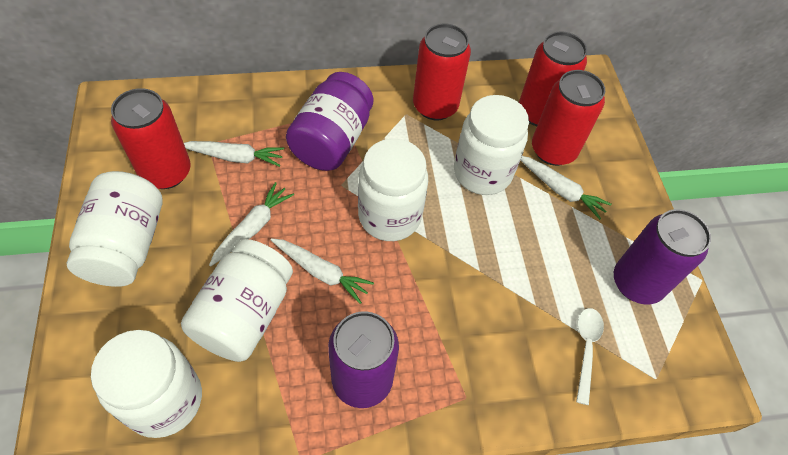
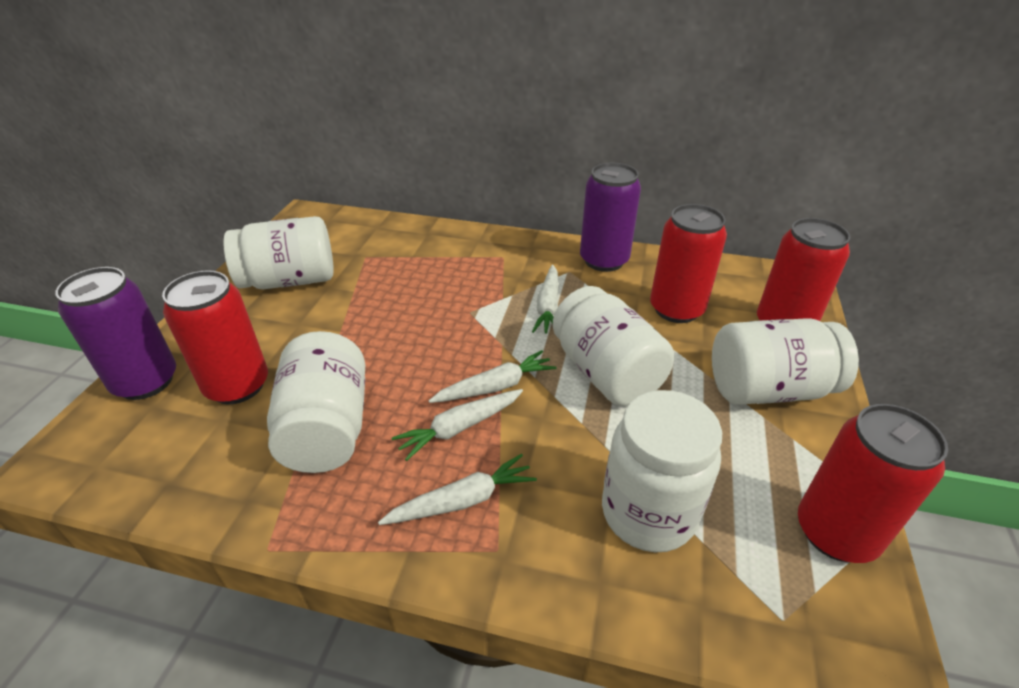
purple jar: [286,72,373,171] = 1 -> none = 0
white spoon: [576,308,604,405] = 1 -> none = 0

